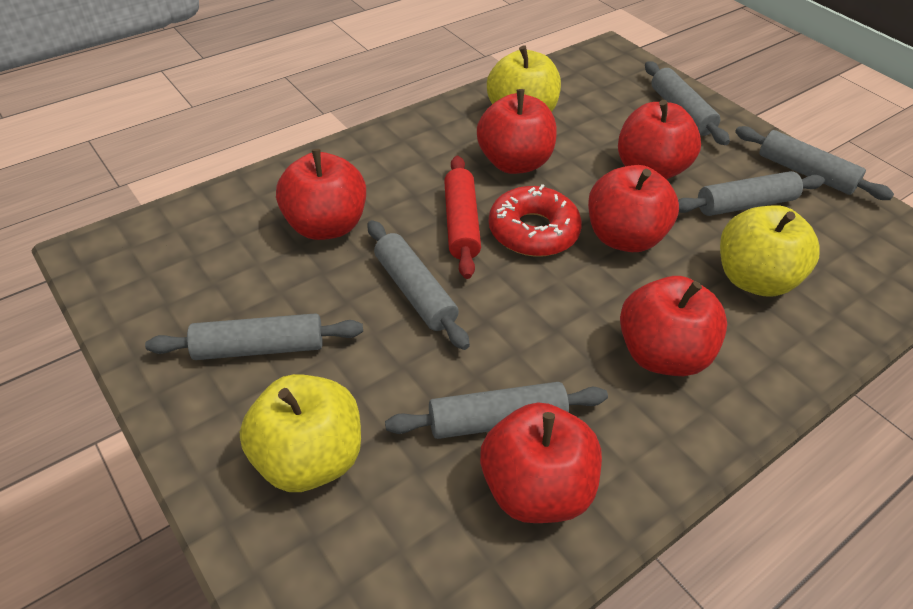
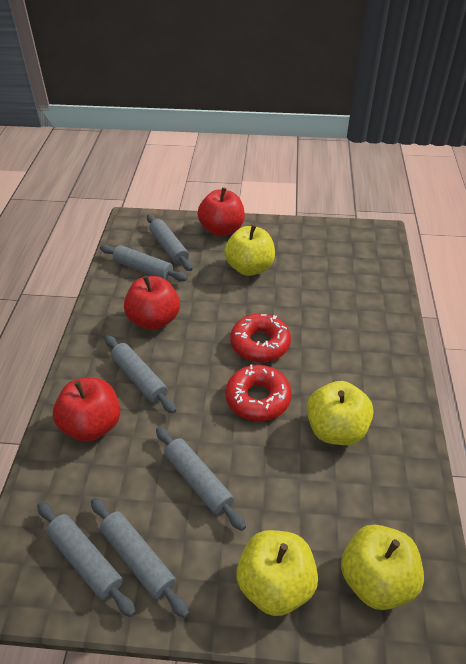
red apple: [276,149,366,240] [477,89,557,174] [480,402,602,523] [588,165,679,252] [618,100,701,180] [620,276,727,376] = 6 -> [53,378,121,442] [124,276,180,330] [197,187,245,236] = 3
red donut: [489,184,582,257] = 1 -> [225,365,292,421] [230,314,291,362] = 2
red rolling pin: [444,156,481,279] = 1 -> none = 0
yellow apple: [240,374,361,492] [487,45,561,112] [720,205,820,297] = 3 -> [224,224,275,276] [236,530,318,616] [307,381,374,445] [341,525,424,610] = 4

